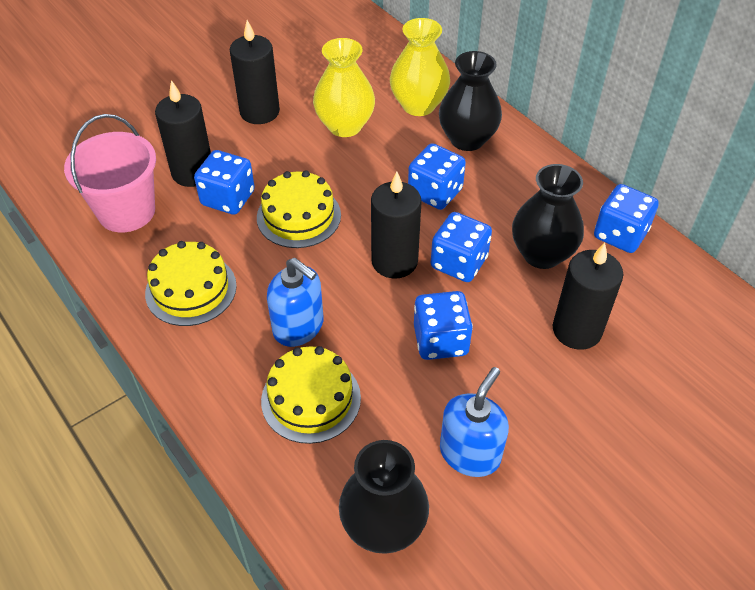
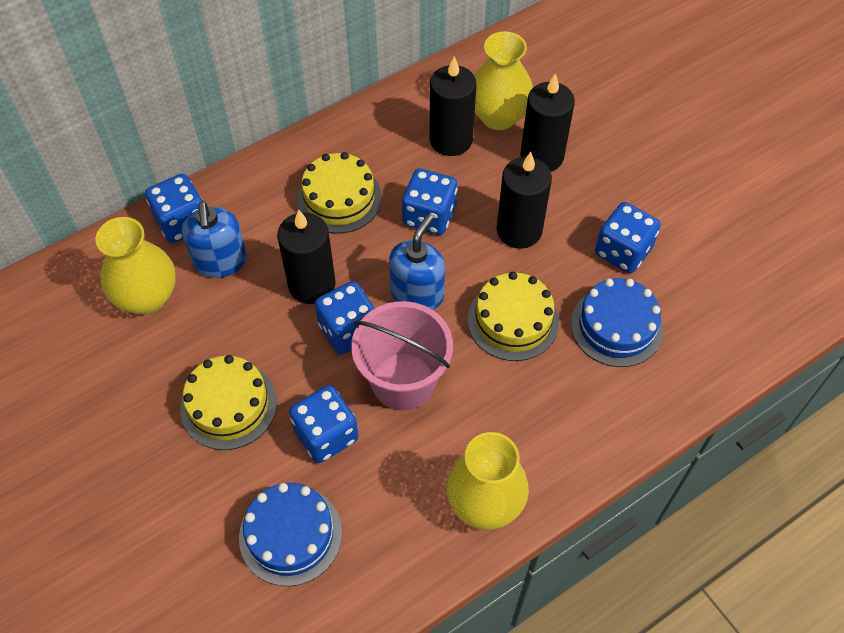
black vase: [339,440,429,554] [439,51,502,151] [512,164,584,269] = 3 -> none = 0
blue cake: none = 0 -> [239,483,342,586] [571,278,663,367] = 2
yellow vase: [313,38,375,137] [390,18,450,116] = 2 -> [96,217,176,314] [446,432,529,530] [474,31,533,130] = 3

